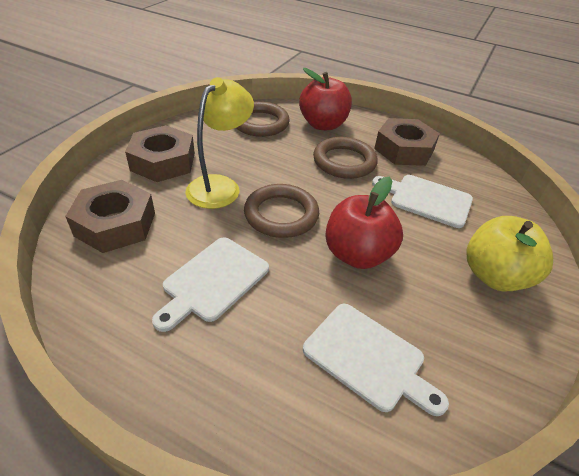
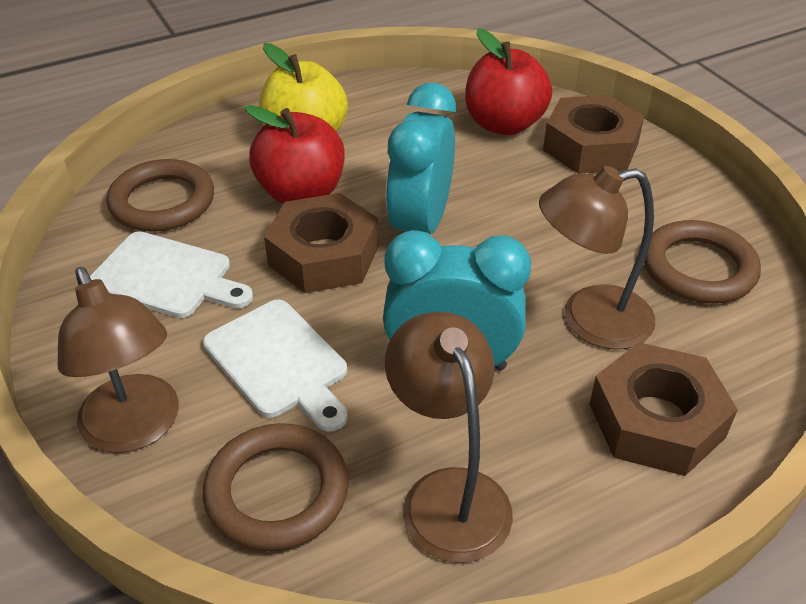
brown lamp: none = 0 -> [58,267,179,453] [385,312,513,563] [539,166,655,350] = 3
turquoise clock: none = 0 -> [383,230,531,371] [386,83,456,234] = 2
white cutting board: [152,237,269,332] [303,304,449,416] [372,175,473,228] = 3 -> [90,231,253,318] [203,300,347,432] = 2
yellow lamp: [185,77,254,209] = 1 -> none = 0

